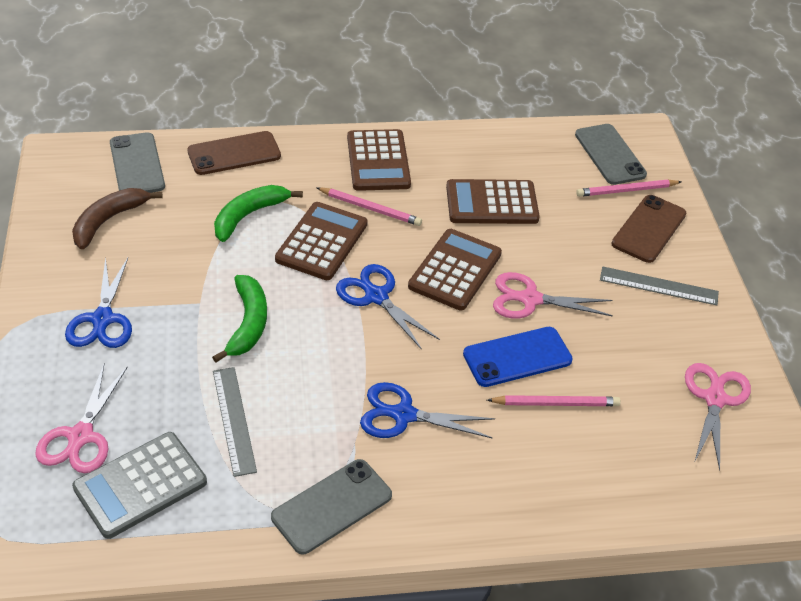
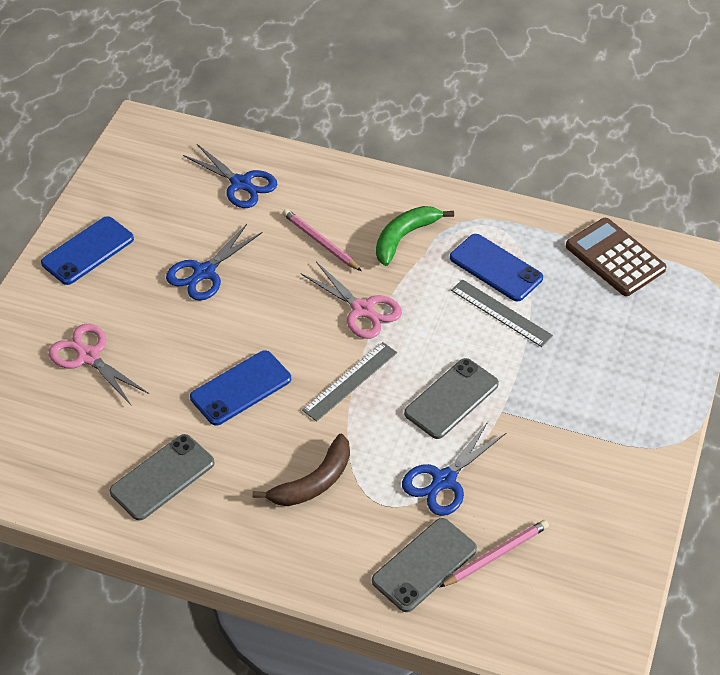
blue phone: [463,327,573,387] = 1 -> [41,216,134,285] [190,350,291,426] [450,234,543,301] = 3
brown calculator: [275,202,368,280] [347,129,411,191] [408,229,502,311] [446,179,540,224] = 4 -> [566,218,667,296] = 1
brown phone: [187,131,281,175] [611,195,686,263] = 2 -> none = 0
green banana: [212,275,267,363] [214,185,303,242] = 2 -> [376,206,454,266] = 1
grey calculator: [72,432,207,539] = 1 -> none = 0
pink pencil: [316,187,422,226] [487,395,621,406] [576,180,681,197] = 3 -> [282,209,362,271] [439,520,549,588] = 2
pink scissors: [35,363,128,473] [493,272,613,319] [685,363,751,471] = 3 -> [49,324,149,406] [301,262,402,339] = 2

